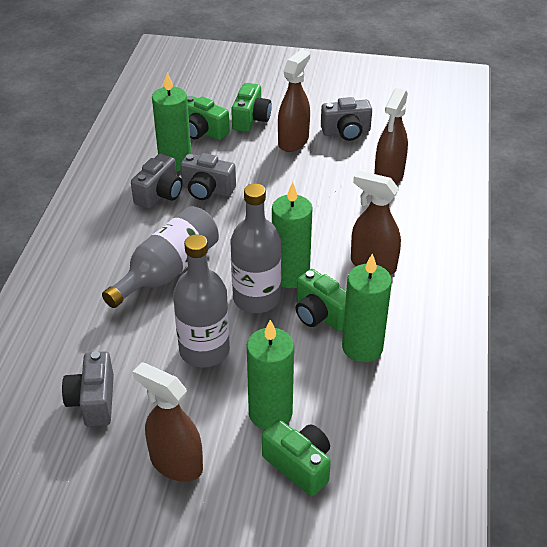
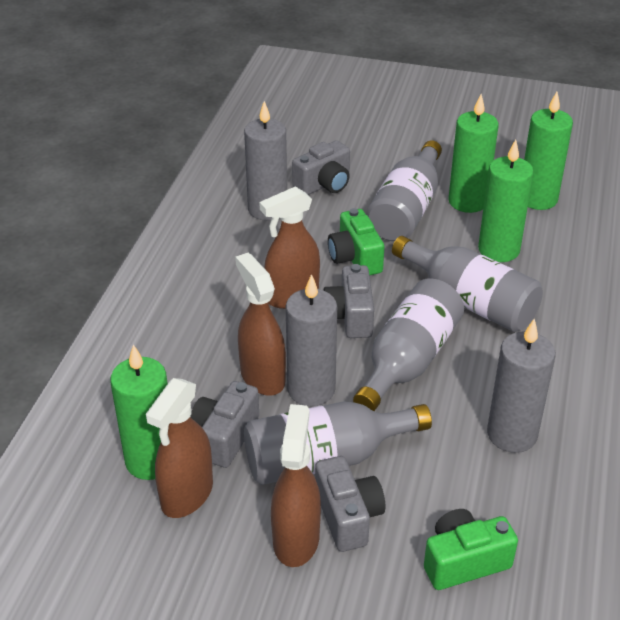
green camera: [187,96,230,140] [231,83,272,132] [262,420,331,496] [296,269,346,331] = 4 -> [328,208,385,275] [424,509,518,590] = 2
grey bottle: [102,206,219,308] [173,234,230,368] [230,184,281,313] = 3 -> [244,401,432,485] [353,278,464,411] [366,140,442,241] [392,236,543,332] = 4
grey candle: none = 0 -> [244,101,287,221] [286,274,337,406] [487,319,556,453] = 3

